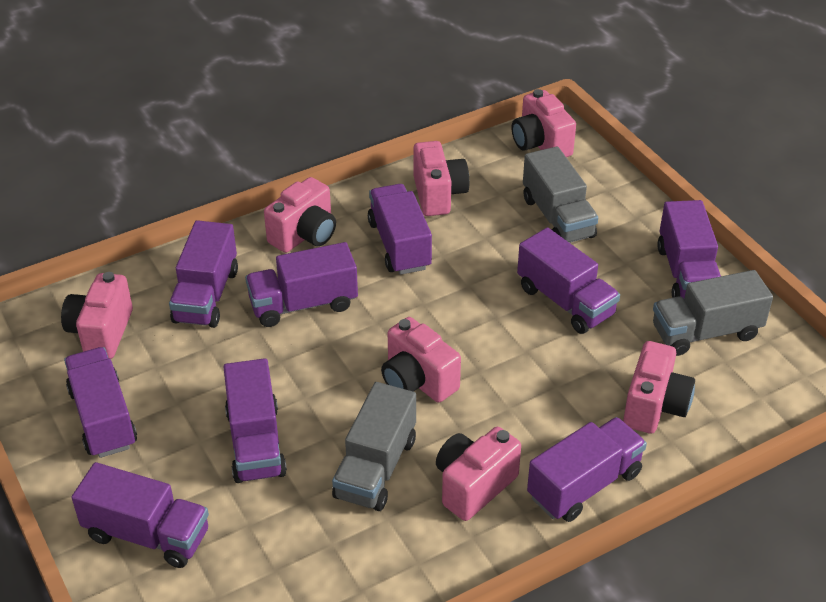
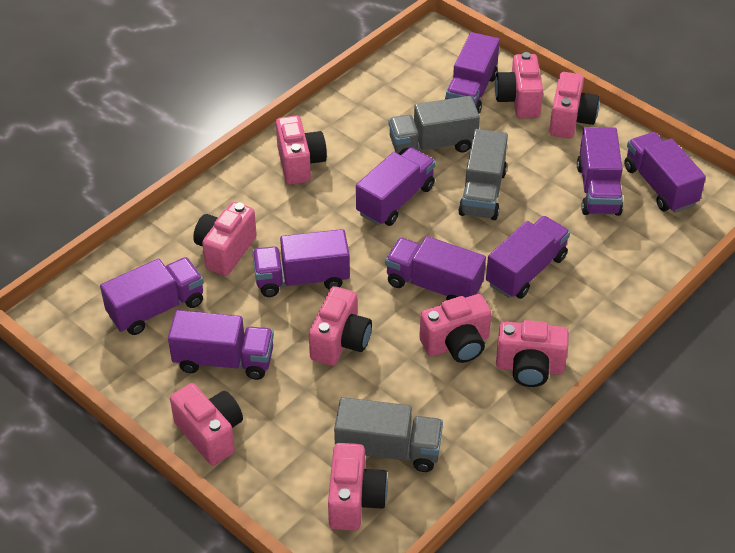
pink camera: [61,272,133,359] [264,177,336,253] [381,317,461,403] [413,141,469,216] [436,427,521,521] [511,89,576,157] [623,341,695,434] = 7 -> [170,383,243,465] [193,202,257,276] [276,116,327,185] [309,286,372,366] [328,443,388,531] [419,294,491,363] [495,52,543,118] [496,320,569,387] [549,72,599,138] = 9

